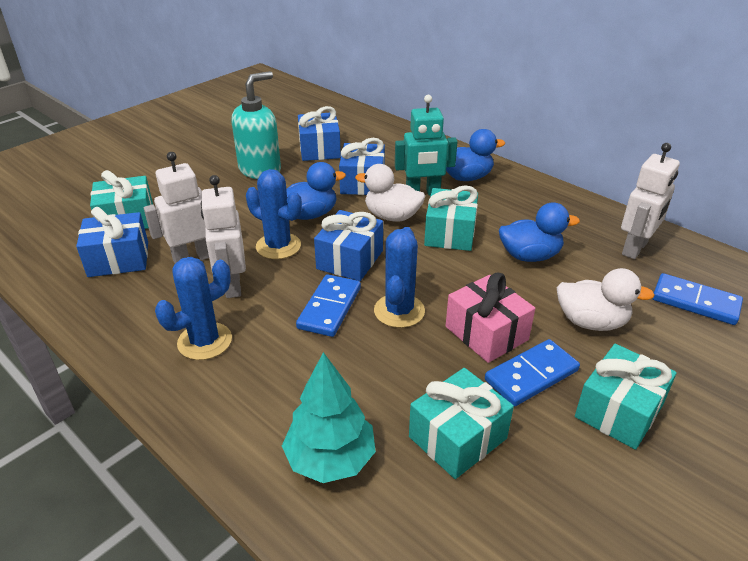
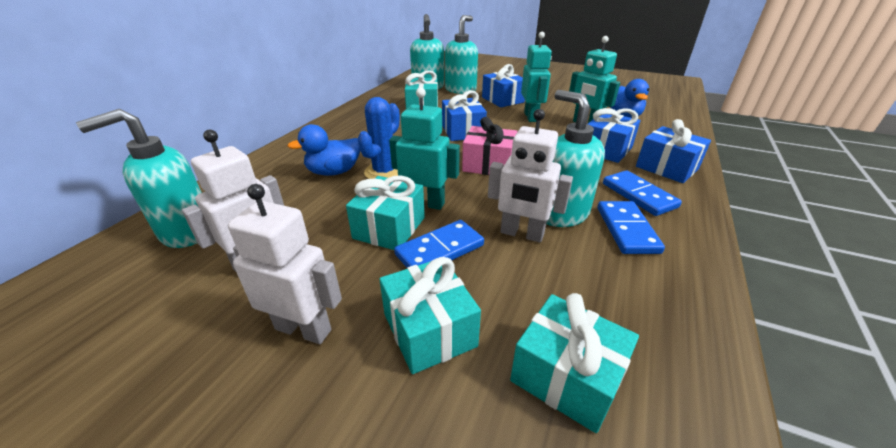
blue cactus: [155,257,232,360] [246,169,302,259] [374,227,425,328] = 3 -> [358,97,400,179] = 1
blue duck: [286,162,346,220] [446,129,505,181] [499,202,580,262] = 3 -> [288,124,360,176] [610,79,649,118] = 2
turquoise robot: [395,95,458,196] = 1 -> [389,87,460,210] [521,32,552,122] [569,36,620,123] = 3
turquoise soap dispenser: [232,71,281,179] = 1 -> [76,109,202,248] [410,14,444,89] [445,15,478,94] [546,90,605,227] = 4
turquoise tree: [282,352,376,483] = 1 -> none = 0
white duck: [355,164,425,222] [557,268,655,331] = 2 -> none = 0

